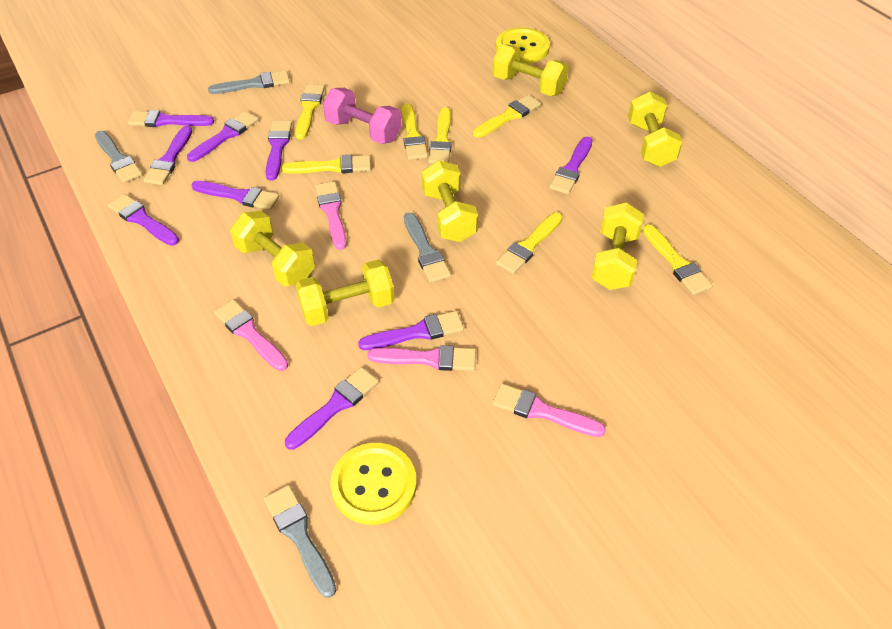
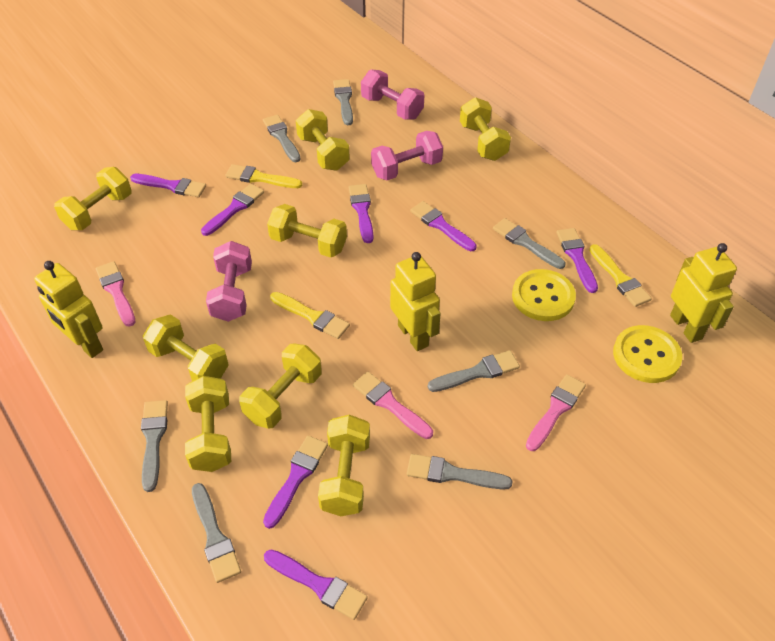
grey brush: [95,131,142,183] [208,70,290,94] [264,485,336,598] [404,212,451,283] = 4 -> [141,400,168,492] [192,483,241,583] [263,115,301,162] [333,79,353,125] [407,454,512,489] [428,350,520,392] [493,218,565,269] = 7
pink brush: [214,299,288,371] [315,181,347,250] [367,345,476,371] [493,384,606,437] = 4 -> [96,261,136,327] [353,372,433,439] [526,374,586,451] = 3
pink dumbbell: [323,88,401,144] = 1 -> [206,241,252,322] [361,69,424,120] [371,131,443,180] = 3
purple brush: [108,194,179,246] [128,110,214,127] [143,126,192,185] [187,111,259,162] [191,181,279,210] [265,121,292,181] [285,367,379,450] [358,311,464,350] [549,136,592,194] = 9 -> [130,174,206,197] [201,184,264,236] [263,436,328,529] [264,550,368,620] [349,184,374,243] [410,201,477,251] [556,228,598,293] = 7
yellow brush: [282,155,371,174] [295,84,325,139] [402,104,428,160] [428,107,452,164] [473,95,541,138] [496,213,563,274] [643,225,712,295] = 7 -> [225,164,302,188] [270,292,350,339] [589,244,652,307] = 3
yellow dumbbell: [230,211,315,287] [296,260,395,326] [421,160,478,242] [492,44,569,96] [592,203,644,290] [628,92,682,167] = 6 -> [54,167,132,230] [143,314,229,381] [185,376,231,472] [239,344,322,429] [267,204,347,258] [296,109,350,171] [318,415,370,516] [460,97,511,161] = 8
yellow robot: none = 0 -> [34,261,103,358] [390,252,441,351] [670,243,737,343] = 3

